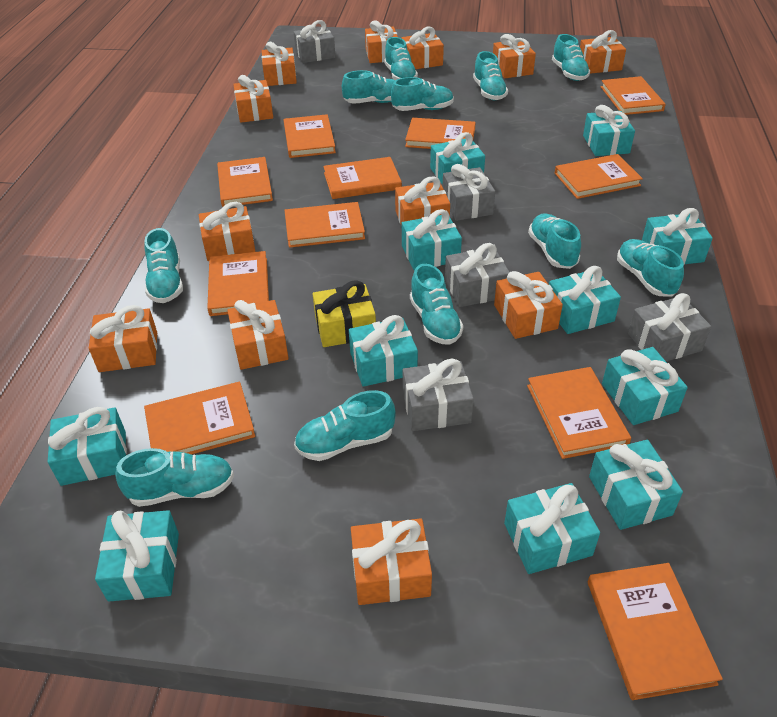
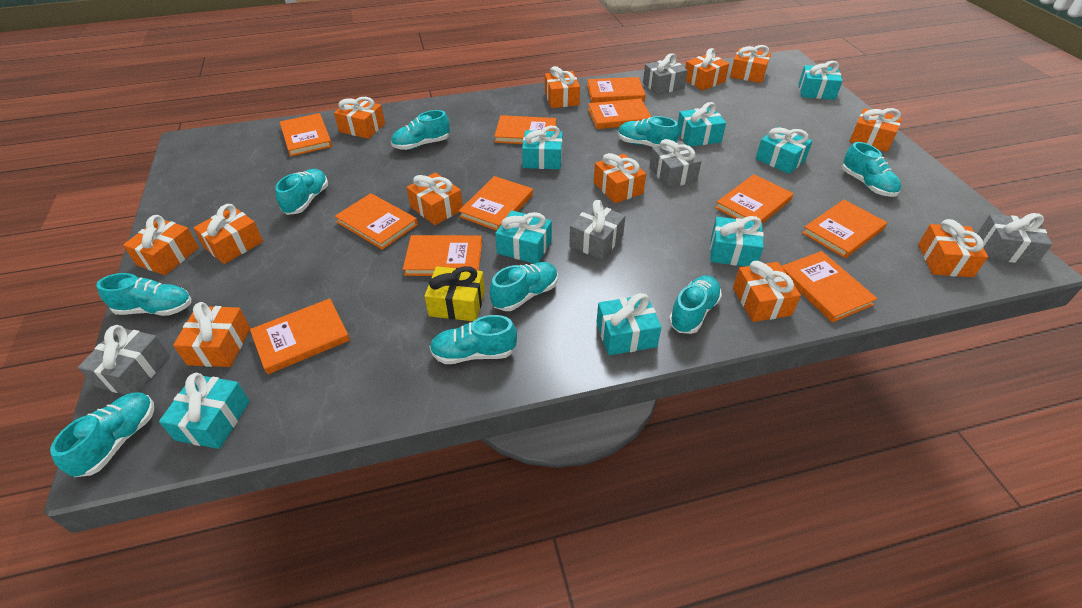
turquoise gift: [48,407,127,486] [95,510,179,601] [349,315,418,387] [402,209,462,270] [430,132,485,185] [504,483,600,574] [549,266,621,334] [583,105,635,156] [589,440,683,530] [602,347,688,425] [642,208,713,264] = 11 -> [159,373,250,449] [495,210,552,263] [522,126,563,169] [596,293,662,355] [678,102,726,147] [710,216,764,266] [756,127,813,174] [799,61,842,100] = 8
turquoise shoe: [115,448,234,507] [144,228,183,303] [294,390,396,461] [342,70,395,104] [384,37,418,80] [391,77,454,111] [410,264,464,345] [473,51,508,100] [528,214,581,269] [552,34,590,81] [617,239,684,297] = 11 -> [50,392,154,477] [96,273,191,316] [275,169,328,215] [391,110,450,150] [430,315,517,364] [490,262,558,311] [618,116,679,147] [669,275,722,334] [842,142,901,197] = 9

